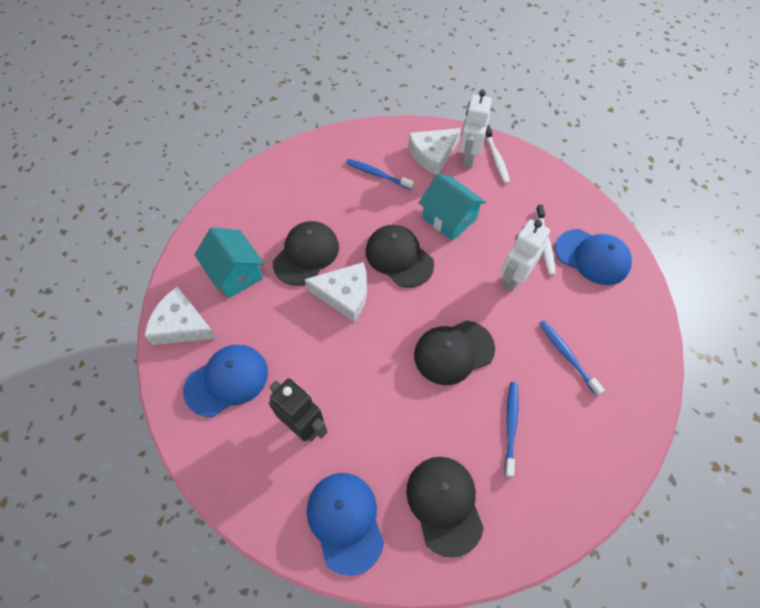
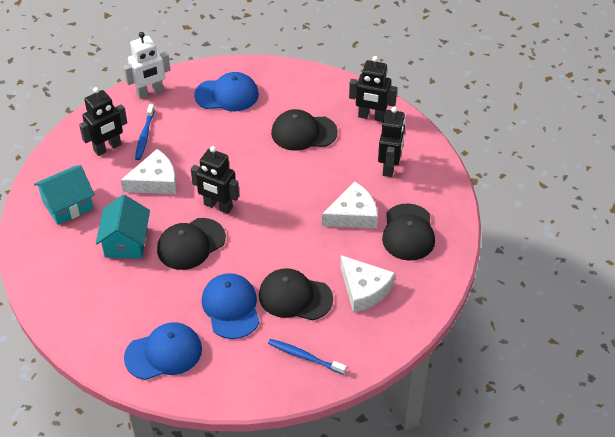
black robot: [269,378,328,442] = 1 -> [79,87,127,156] [191,146,239,214] [349,56,397,122] [378,107,405,177] = 4
blue toothbrush: [346,159,414,190] [504,382,518,477] [539,321,605,396] = 3 -> [135,104,155,160] [268,339,347,375] = 2
white robot: [459,90,492,168] [501,220,550,292] = 2 -> [123,32,170,99] = 1
white toothbrush: [485,125,510,184] [536,205,556,275] = 2 -> none = 0

